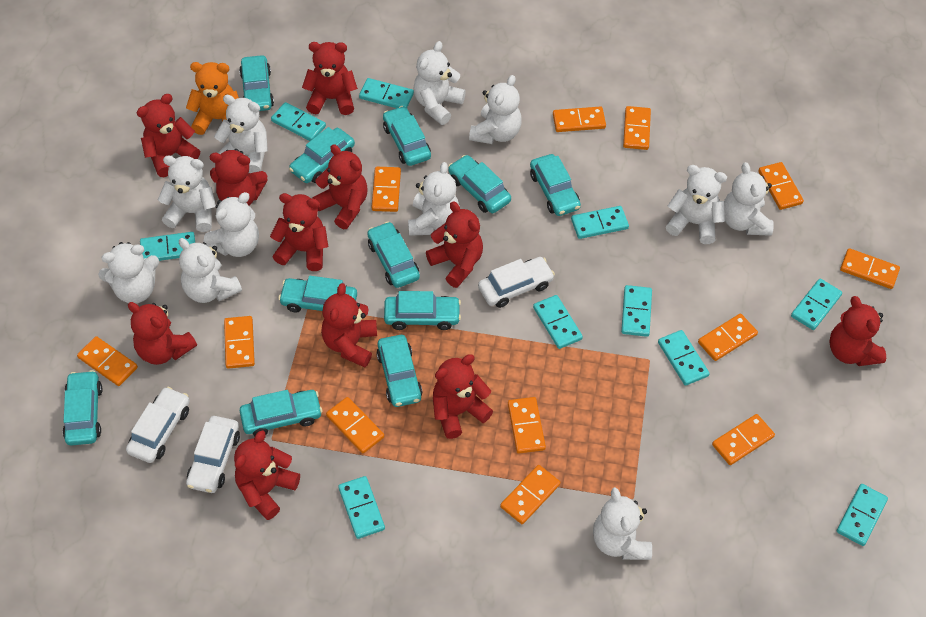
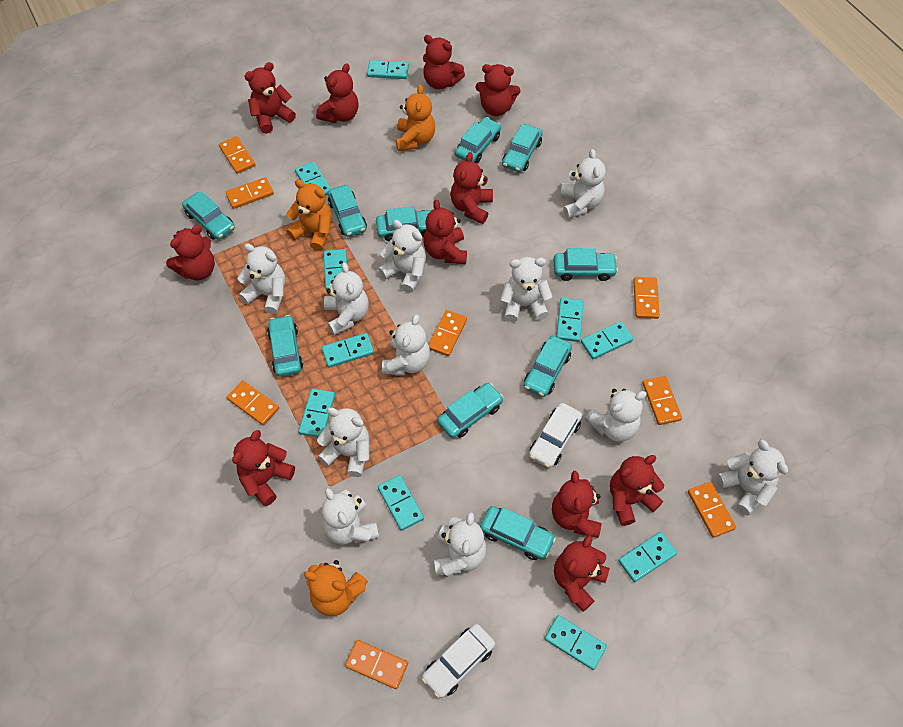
orange domino: [77,336,138,386] [224,316,255,369] [326,397,384,454] [372,167,401,212] [500,465,560,524] [508,397,546,454] [553,107,606,132] [623,106,651,150] [698,314,758,361] [712,414,775,465] [758,162,804,210] [840,248,900,289] = 12 -> [219,136,255,174] [226,177,274,209] [227,380,279,425] [345,640,408,689] [428,310,467,356] [633,277,660,319] [642,376,682,425] [688,482,736,538] = 8
orange teddy bear: [186,62,239,135] = 1 -> [286,179,332,251] [304,560,368,616] [396,85,435,151] = 3
turquoise car: [63,370,103,446] [239,55,274,111] [240,390,322,436] [278,276,357,313] [289,127,355,183] [367,222,420,288] [376,335,423,407] [383,106,431,166] [384,291,461,330] [448,155,511,213] [530,154,581,216] = 11 -> [182,191,235,240] [267,315,303,377] [328,185,367,237] [376,206,431,241] [437,383,504,438] [455,117,501,163] [480,506,556,560] [502,124,543,173] [524,336,572,397] [554,248,618,281] = 10
white car: [126,387,190,463] [186,416,240,493] [478,257,555,308] = 3 -> [422,624,495,698] [529,403,582,468] = 2

